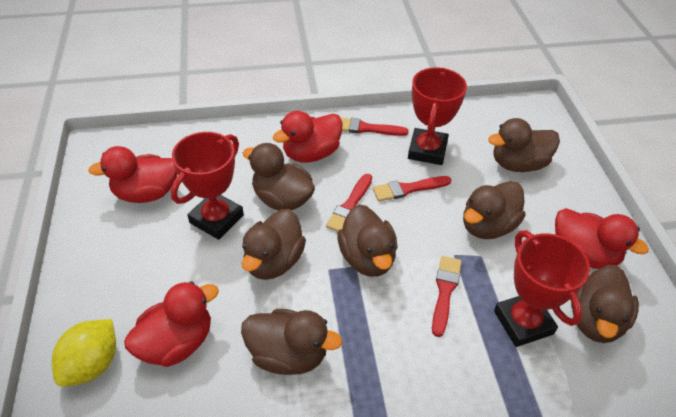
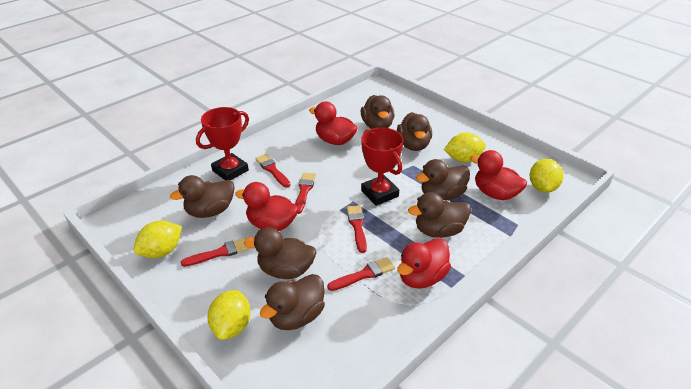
red brush: [326,174,372,232] [341,118,409,136] [373,176,451,201] [432,256,462,337] = 4 -> [181,238,250,267] [255,154,291,188] [295,173,316,214] [327,257,395,291] [347,205,367,253] = 5
red trophy: [171,132,244,240] [408,67,467,165] [494,230,590,347] = 3 -> [196,107,249,180] [361,128,404,206] = 2
yellow lemon: [52,319,116,387] = 1 -> [134,220,182,258] [207,290,251,340] [444,132,486,162] [529,159,563,193] = 4

